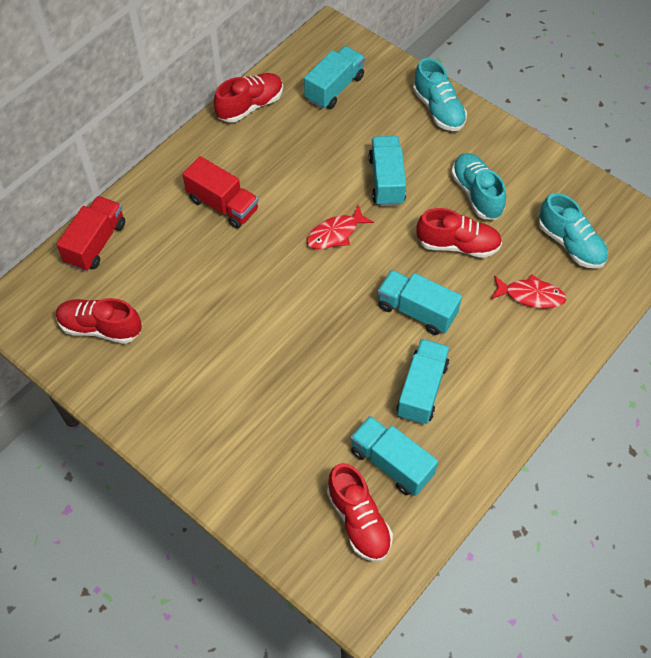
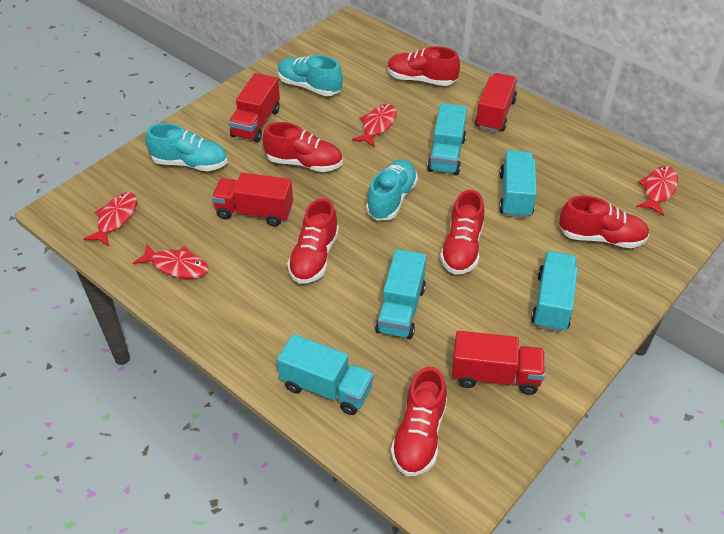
red fish: [306,204,374,249] [491,274,566,309] = 2 -> [83,192,137,247] [133,244,209,279] [352,104,397,147] [637,166,678,216] = 4
red shoe: [56,298,142,344] [214,73,283,123] [327,463,393,562] [417,208,502,258] = 4 -> [263,122,343,172] [287,198,339,284] [387,46,460,86] [391,367,447,476] [440,190,484,275] [559,195,649,248] = 6
red truck: [56,196,125,271] [182,156,258,229] = 2 -> [212,173,293,226] [229,73,280,142] [452,331,545,395] [475,73,518,132] = 4

